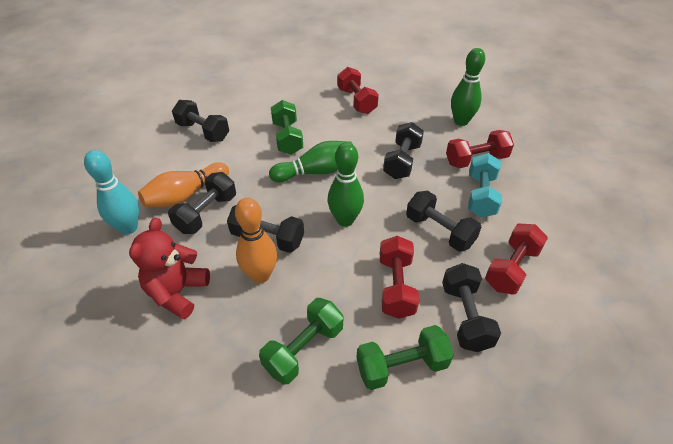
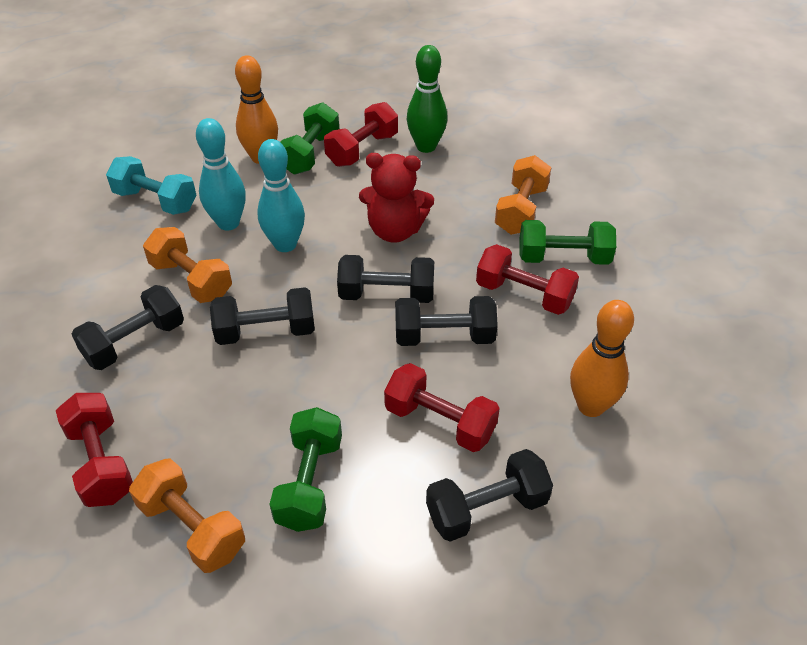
black dumbbell: [168,172,236,234] [172,100,229,142] [227,205,304,253] [383,122,424,179] [406,191,481,252] [442,263,501,352] = 6 -> [72,285,184,370] [210,287,315,345] [337,255,434,303] [395,296,498,346] [426,449,553,542] = 5
green bowling pin: [269,141,353,182] [328,142,364,227] [451,48,485,126] = 3 -> [407,45,448,153] = 1
orange dumbbell: none = 0 -> [129,458,245,573] [143,227,232,303] [495,155,551,235] = 3
turquoise bowling pin: [84,150,139,235] = 1 -> [196,118,246,231] [257,139,305,252] = 2

